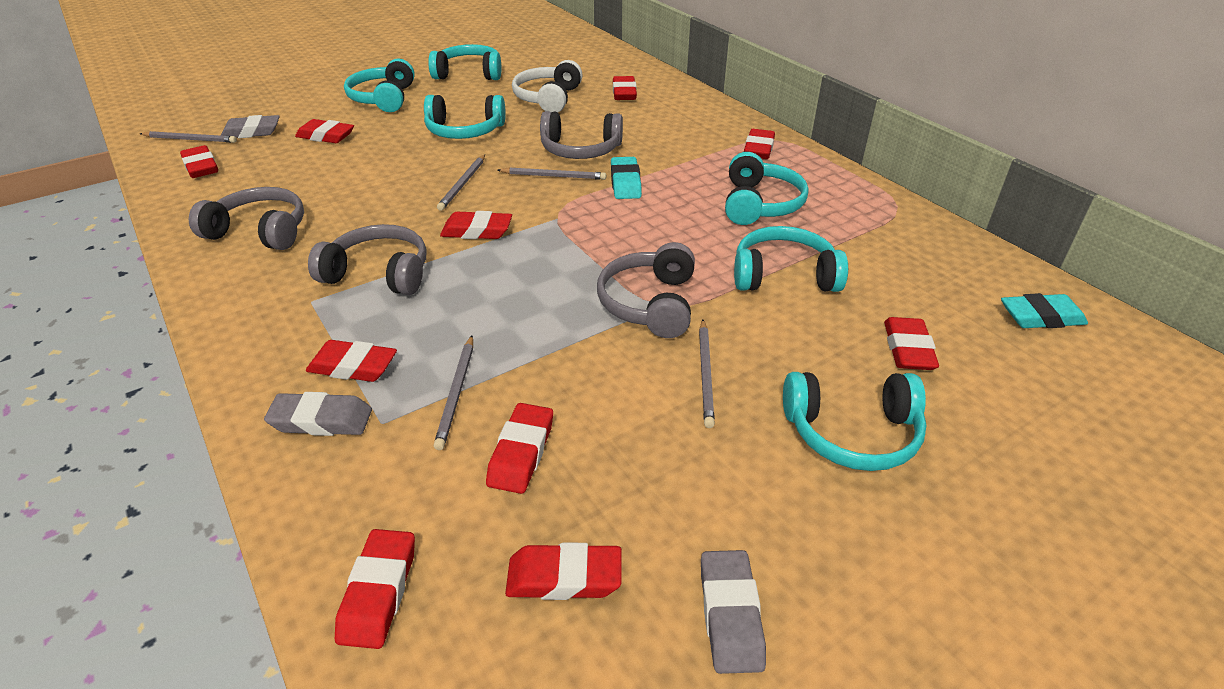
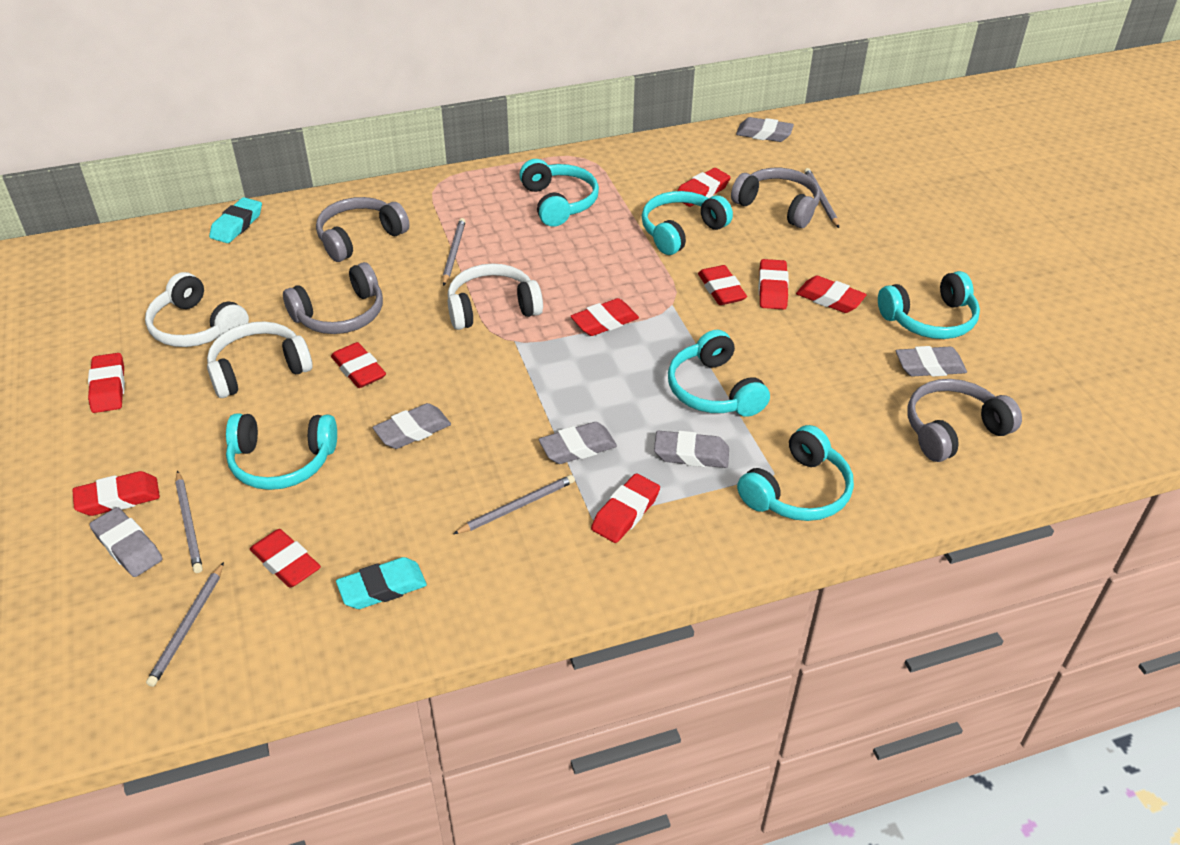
grey eraser: [220,115,280,138] [264,392,372,436] [701,550,766,674] = 3 -> [90,507,163,577] [373,403,451,449] [539,422,617,464] [654,431,729,468] [736,117,794,142] [896,346,967,377] = 6
white headphones: [512,60,583,112] = 1 -> [145,272,249,347] [207,321,313,398] [448,264,543,330] = 3

